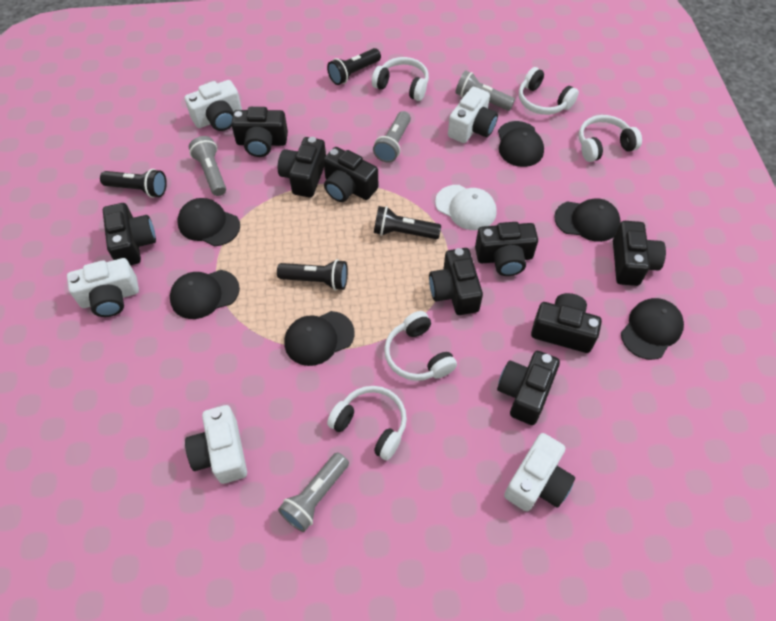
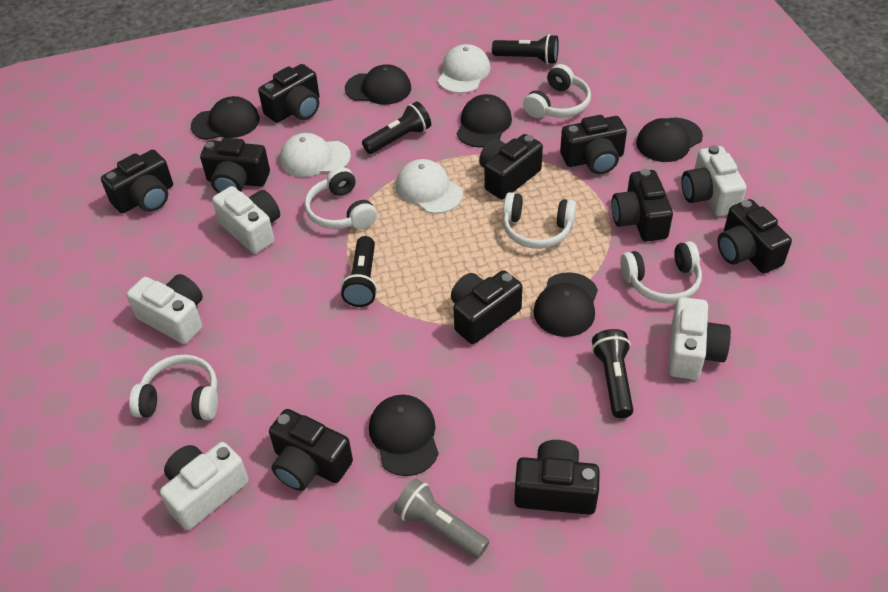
black camera: [103,203,156,265] [231,107,288,157] [278,137,326,198] [323,147,378,202] [429,248,483,315] [475,222,538,276] [497,351,560,425] [531,293,602,353] [613,221,666,286] = 9 -> [101,150,173,213] [200,138,270,193] [258,64,319,123] [269,409,353,491] [451,270,522,344] [479,134,543,200] [514,440,600,515] [560,115,627,174] [611,169,673,242] [717,199,792,273] = 10
grey flashlight: [189,136,226,196] [278,452,349,532] [373,111,411,163] [455,70,515,111] = 4 -> [394,478,489,559] = 1
white cap: [435,185,497,230] = 1 -> [280,133,351,177] [396,159,463,214] [438,44,491,93] = 3

